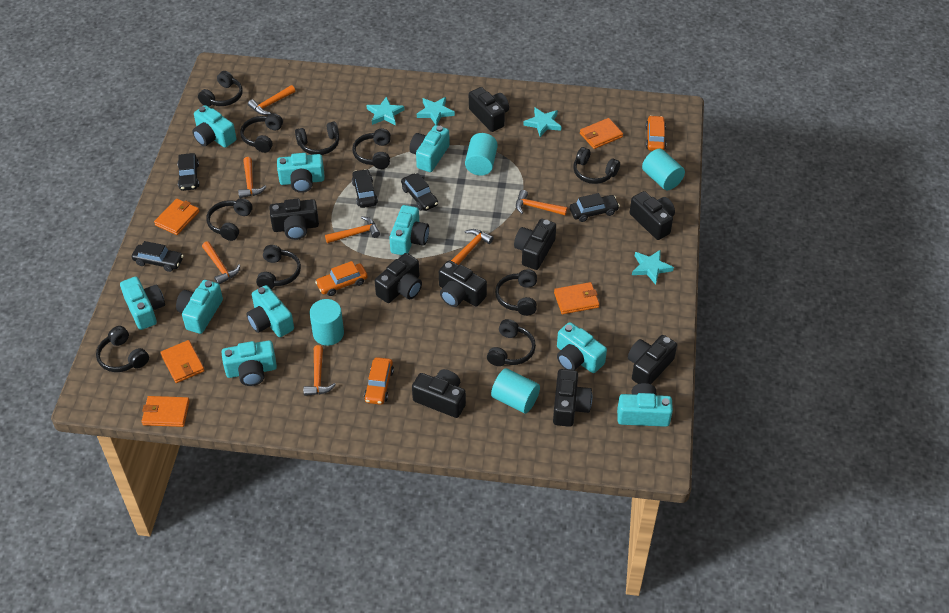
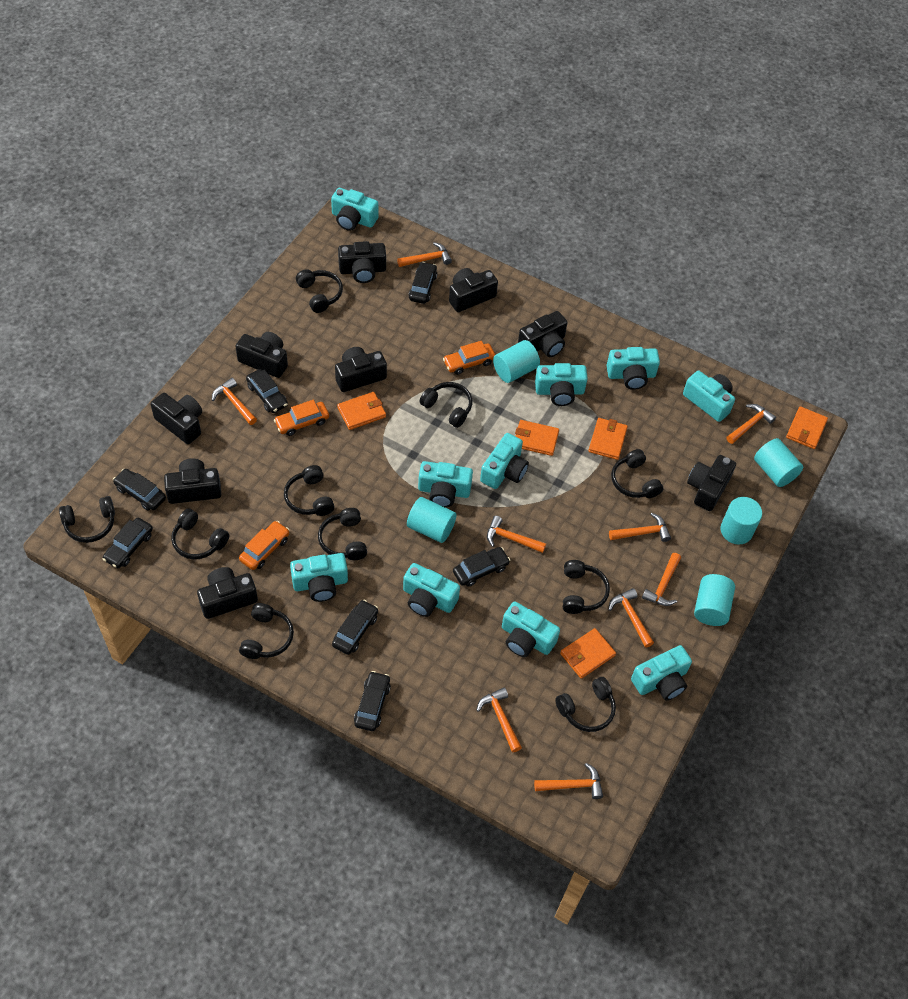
black car: [132,241,184,272] [177,153,199,191] [352,169,378,208] [401,173,438,211] [570,193,620,222] = 5 -> [102,518,153,568] [113,469,166,511] [246,369,288,413] [332,600,378,655] [354,671,391,731] [409,262,437,304] [453,547,510,587] = 7
orange hammer: [202,241,240,285] [238,157,267,198] [248,85,295,115] [303,345,336,396] [325,216,380,243] [451,229,494,265] [516,190,567,215] = 7 -> [212,378,257,425] [397,242,452,267] [477,688,522,752] [487,516,546,553] [534,763,603,799] [608,588,654,648] [609,513,671,542] [642,553,681,606] [726,404,776,444] = 9
turquoise cylinder: [309,299,344,346] [465,133,498,176] [491,368,540,413] [642,149,685,190] = 4 -> [407,497,456,543] [493,340,540,383] [694,574,735,626] [721,497,762,545] [754,438,803,487] = 5
turquoise star: [366,96,405,125] [417,97,455,125] [523,107,562,137] [632,249,674,285] = 4 -> none = 0

